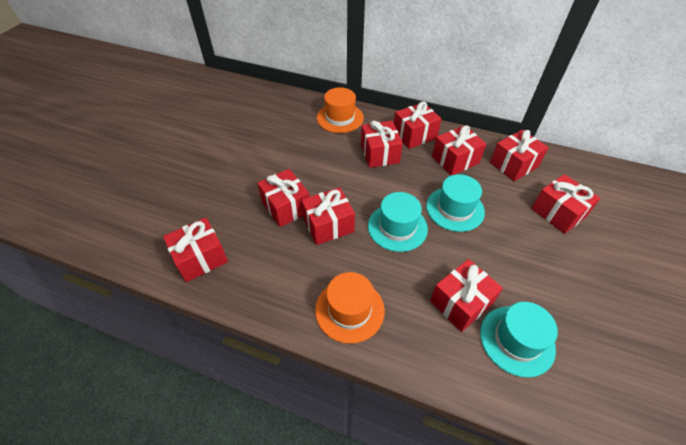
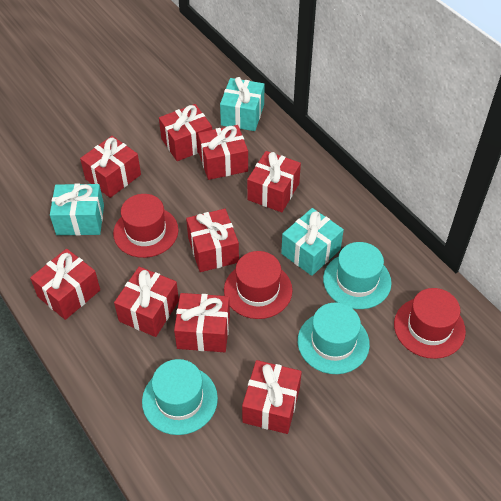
orange hat: [315,272,385,344] [317,87,364,133] = 2 -> none = 0
red hat: none = 0 -> [113,194,178,258] [224,251,293,319] [394,288,466,359] = 3
turquoise gift: none = 0 -> [50,184,104,236] [220,77,265,131] [281,208,344,276] = 3

